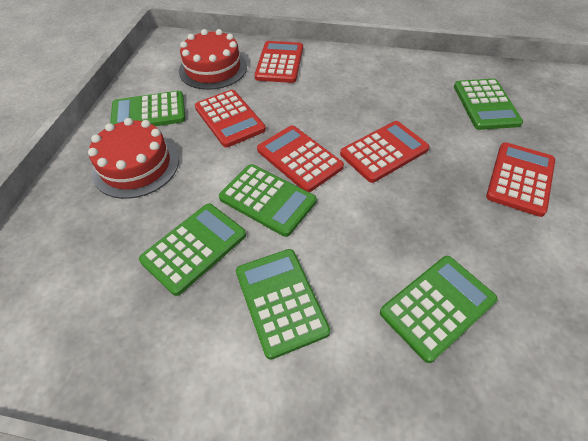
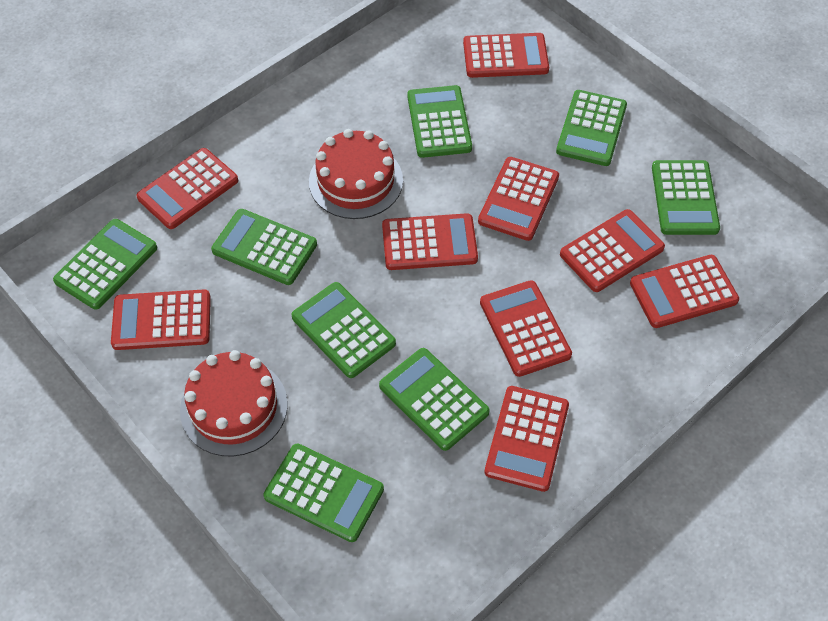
green calculator: [110,91,185,126] [139,203,246,296] [219,164,317,237] [236,249,330,360] [380,256,498,363] [454,79,523,130] = 6 -> [53,219,157,310] [211,209,317,285] [264,444,384,542] [292,282,396,378] [379,348,490,451] [407,85,472,158] [556,90,627,166] [652,160,720,235] = 8
red calculator: [195,90,266,148] [255,41,303,83] [257,125,344,192] [340,121,430,183] [486,142,555,217] = 5 -> [111,289,211,350] [136,148,238,229] [382,213,478,270] [463,33,549,78] [478,157,559,241] [480,280,572,377] [484,386,569,492] [560,209,665,292] [630,255,739,328] = 9

